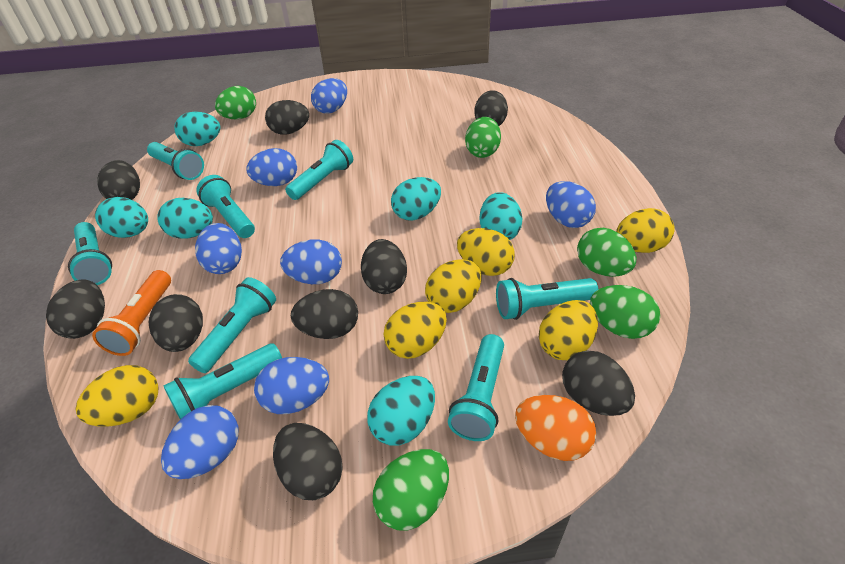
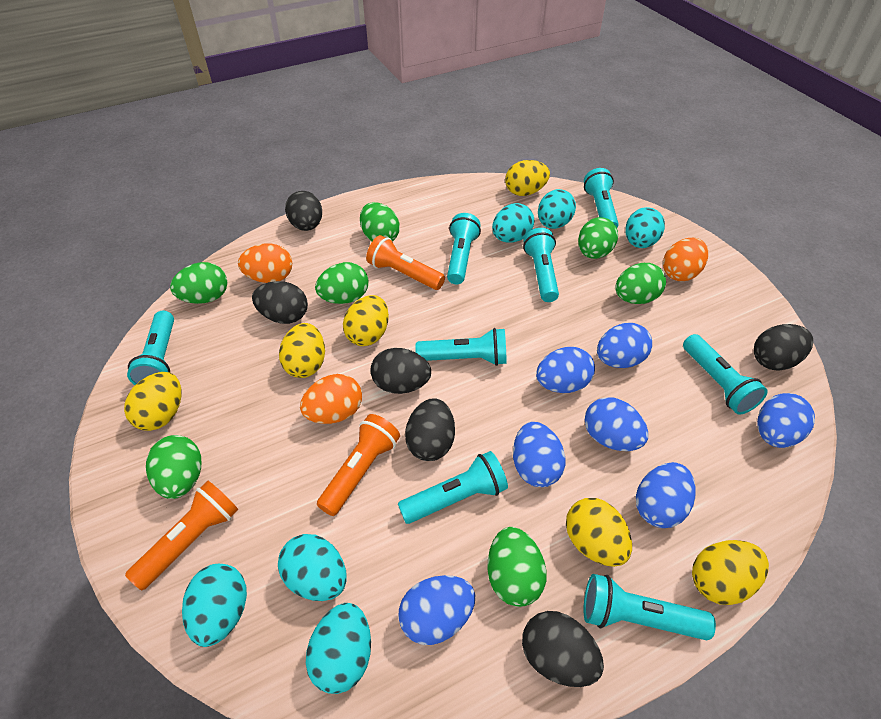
black egg: [46,279,105,339] [97,160,140,200] [149,294,203,352] [265,100,309,135] [273,423,343,500] [291,289,358,339] [361,239,407,294] [474,90,508,126] [562,351,635,416] = 9 -> [252,281,308,324] [285,191,322,231] [370,348,431,394] [405,398,455,461] [522,611,604,687] [754,324,813,371] = 6
green egg: [215,86,256,120] [373,449,449,530] [465,117,501,158] [577,228,637,277] [590,285,660,339] = 5 -> [146,435,201,499] [170,262,227,304] [315,262,368,304] [360,202,400,242] [488,527,547,607] [578,217,618,259] [615,263,666,304] = 7
orange egg: [515,395,596,461] = 1 -> [238,244,292,283] [300,374,362,424] [663,238,708,282] = 3
orange flashlight: [92,270,171,356] = 1 -> [125,481,238,591] [317,414,400,516] [366,235,445,290] = 3

